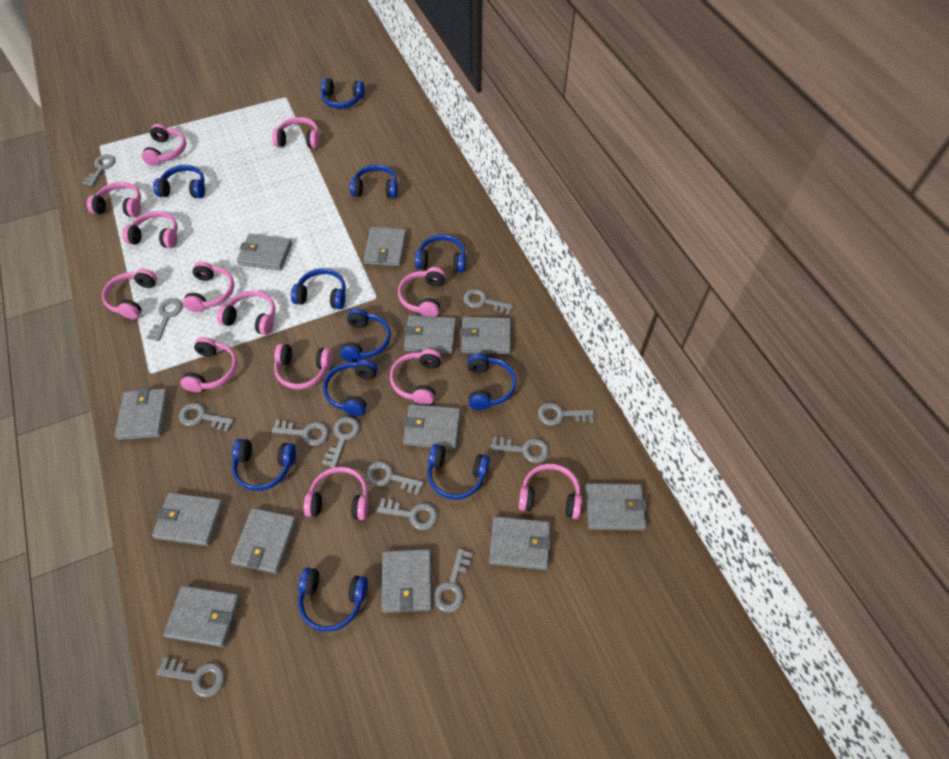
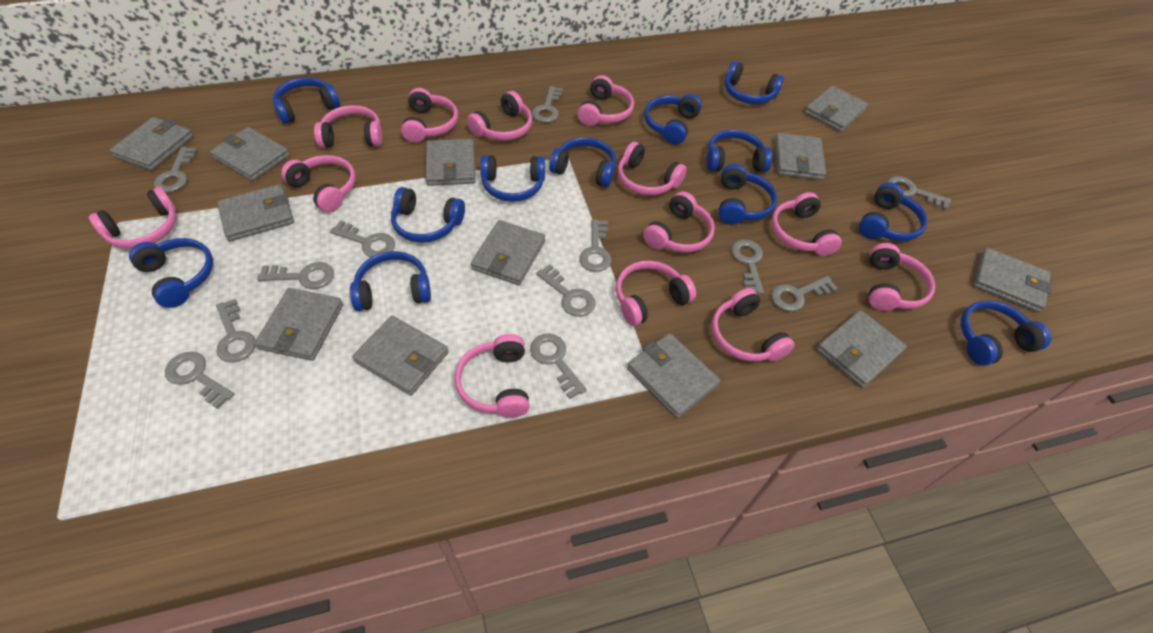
blue headphones: [153,165,205,198] [232,439,296,491] [291,268,346,309] [298,567,368,632] [321,78,365,108] [323,359,378,416] [340,308,391,362] [350,164,398,198] [415,234,466,273] [427,444,490,500] [467,354,517,410] = 11 -> [129,238,213,308] [273,77,340,124] [350,251,431,311] [391,187,465,243] [480,155,545,202] [549,137,616,187] [644,94,702,145] [706,129,772,172] [719,164,778,224] [725,61,784,104] [859,182,928,241] [961,301,1052,366] = 12

